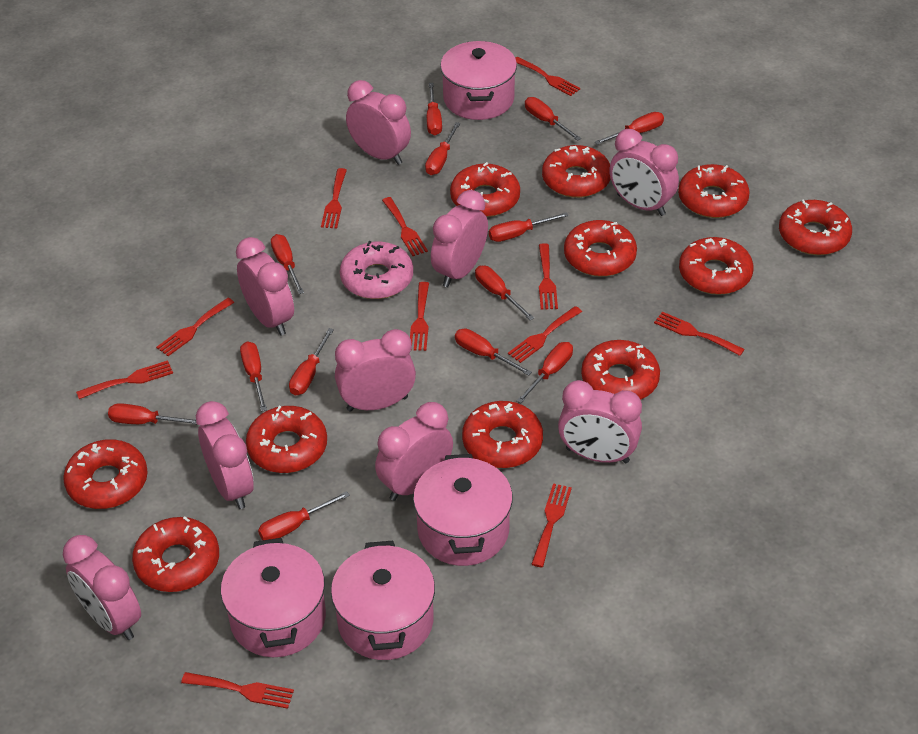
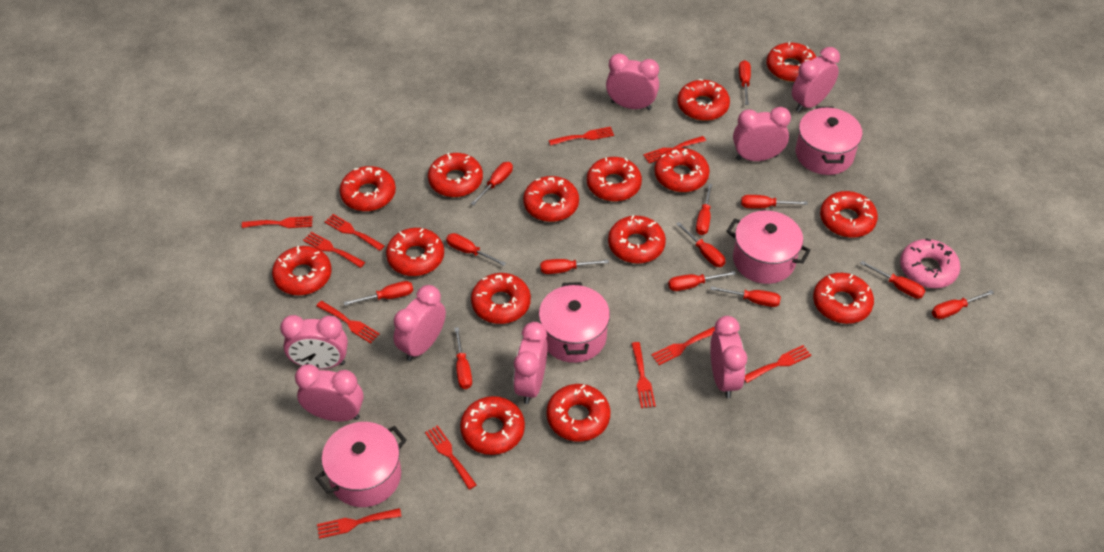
pink clock: [63,535,141,640] [196,401,254,509] [236,237,294,336] [335,329,416,412] [346,80,411,165] [375,402,453,501] [431,190,488,287] [558,380,642,463] [609,129,679,216] = 9 -> [280,315,348,369] [295,365,364,422] [393,285,446,361] [513,322,548,404] [606,53,659,110] [710,316,747,398] [733,107,791,161] [792,47,840,112] = 8
red donut: [63,439,148,509] [132,516,219,592] [246,406,327,473] [450,162,520,217] [462,401,543,468] [542,145,611,198] [564,220,637,277] [581,340,660,400] [678,164,750,218] [679,237,754,295] [779,199,852,255] = 11 -> [272,246,332,295] [340,166,396,211] [386,228,444,276] [428,153,483,197] [460,396,525,455] [471,273,531,324] [523,176,579,222] [547,384,610,442] [587,157,642,201] [608,215,666,264] [654,148,710,192] [677,79,730,121] [767,42,816,82] [813,273,874,324] [820,191,878,238] = 15

